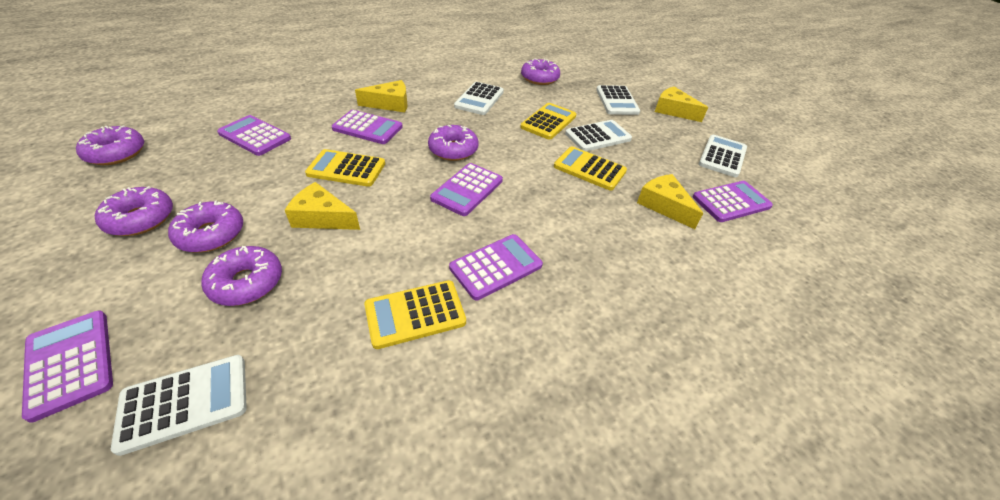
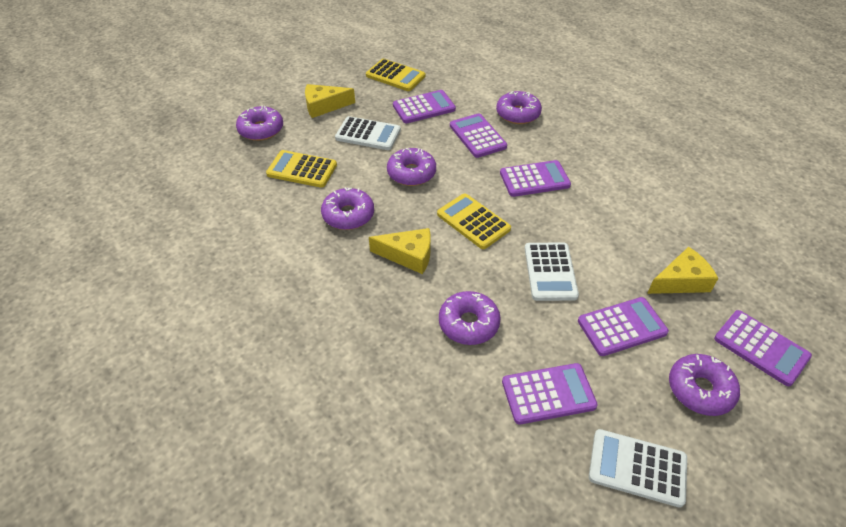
white calculator: [111,355,247,456] [454,82,504,115] [565,120,632,152] [596,85,640,115] [699,135,747,177] = 5 -> [335,116,401,150] [525,243,579,301] [589,429,687,508] = 3
yellow calculator: [305,149,385,187] [364,280,466,349] [520,103,576,140] [554,146,627,191] = 4 -> [266,150,337,188] [366,59,425,91] [437,193,511,249] = 3
yellow cheese: [285,182,360,230] [355,80,408,112] [637,174,703,229] [655,87,708,122] = 4 -> [305,84,355,118] [369,228,431,274] [647,247,718,294] = 3

